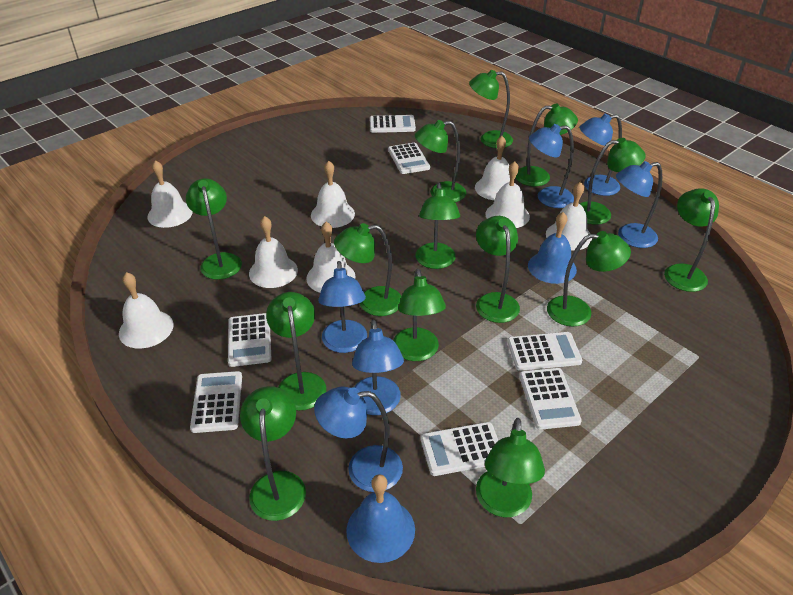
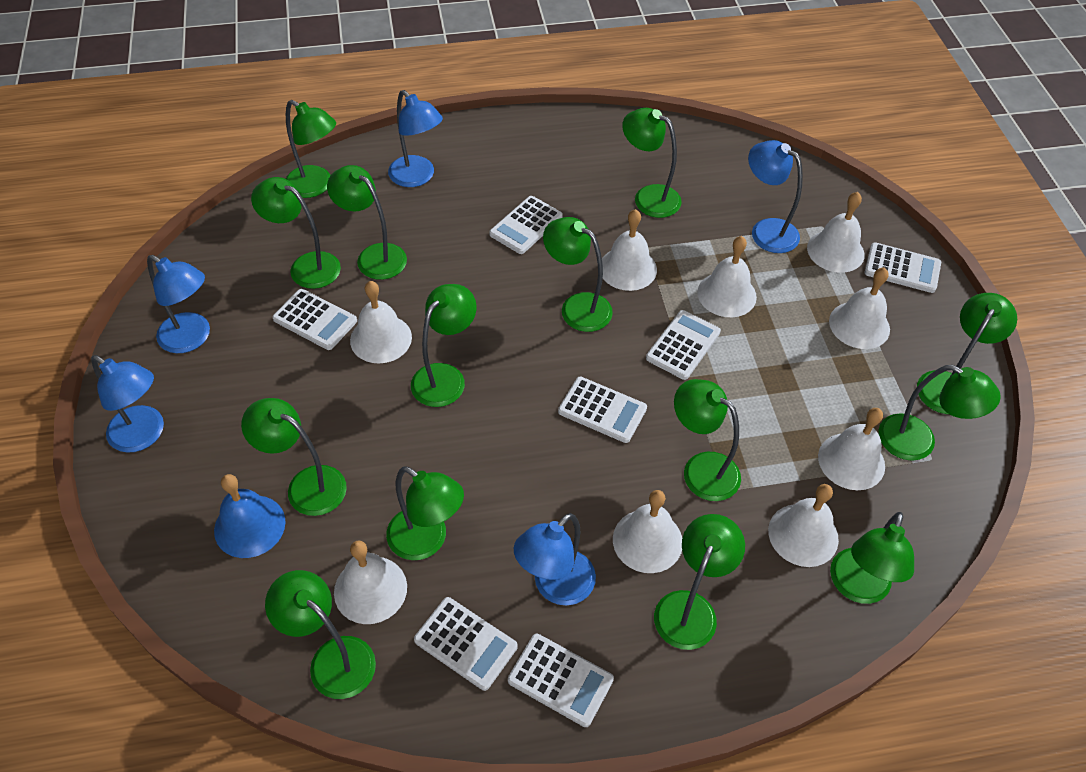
blue bell: [346,474,415,563] [528,212,577,284] = 2 -> [214,474,286,558] = 1
blue lamp: [314,387,403,492] [318,261,367,353] [352,320,404,415] [529,124,574,208] [579,114,622,196] [616,161,662,248] = 6 -> [91,355,164,453] [147,255,210,353] [388,90,443,187] [514,513,596,605] [748,140,803,253] = 5
white bell: [119,272,173,348] [147,160,193,228] [249,216,298,288] [306,222,356,293] [311,161,355,228] [475,136,510,200] [485,161,530,228] [546,181,592,251] = 8 -> [334,540,407,624] [350,281,412,364] [602,209,657,291] [613,490,682,573] [697,236,757,317] [768,484,839,567] [807,192,865,273] [818,408,885,490] [829,267,890,349] = 9

